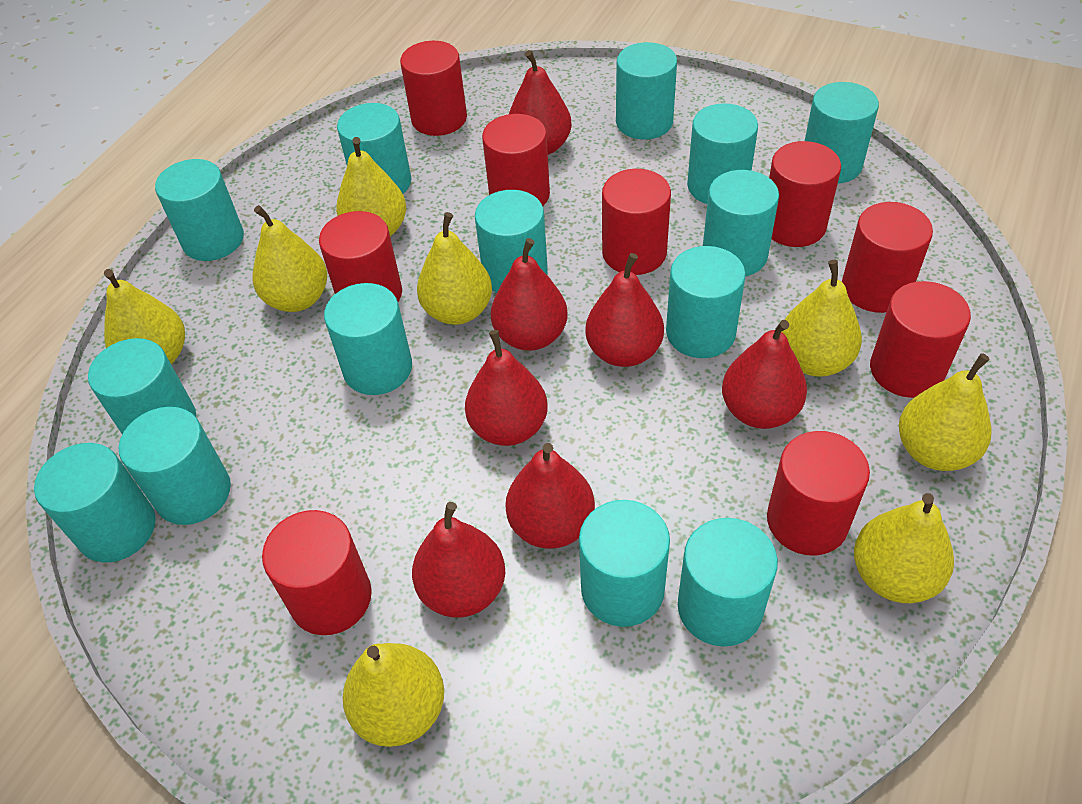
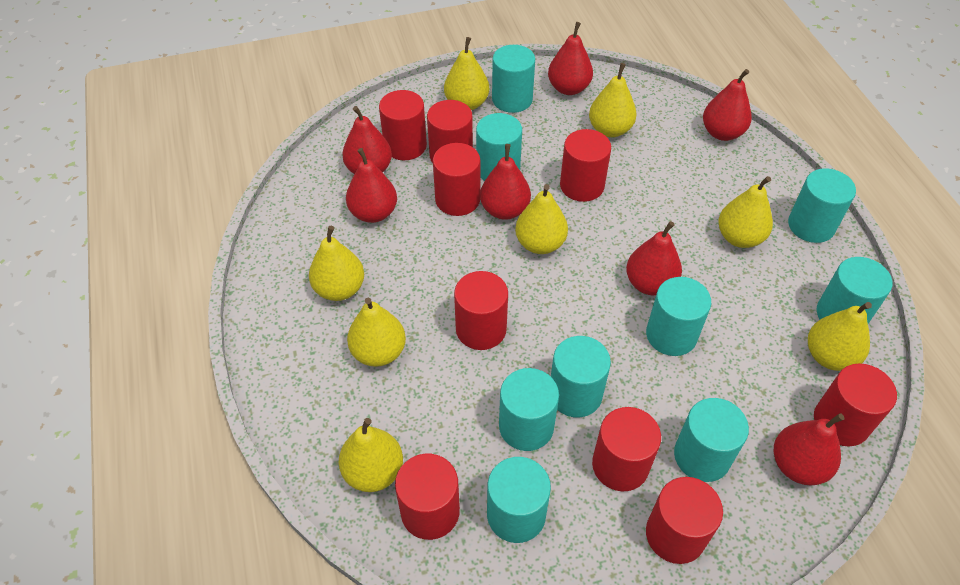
turquoise cylinder: [34,443,155,562] [88,338,196,434] [119,407,231,525] [155,159,244,261] [324,283,412,395] [337,103,411,194] [475,190,548,293] [579,500,670,627] [616,42,677,140] [666,246,746,358] [678,518,778,647] [687,103,758,204] [703,170,779,276] [805,82,879,184] = 14 -> [476,113,522,181] [487,457,551,543] [492,45,535,113] [499,368,559,451] [551,336,611,418] [646,277,711,356] [674,398,749,482] [788,168,856,243] [817,257,892,324] = 9

